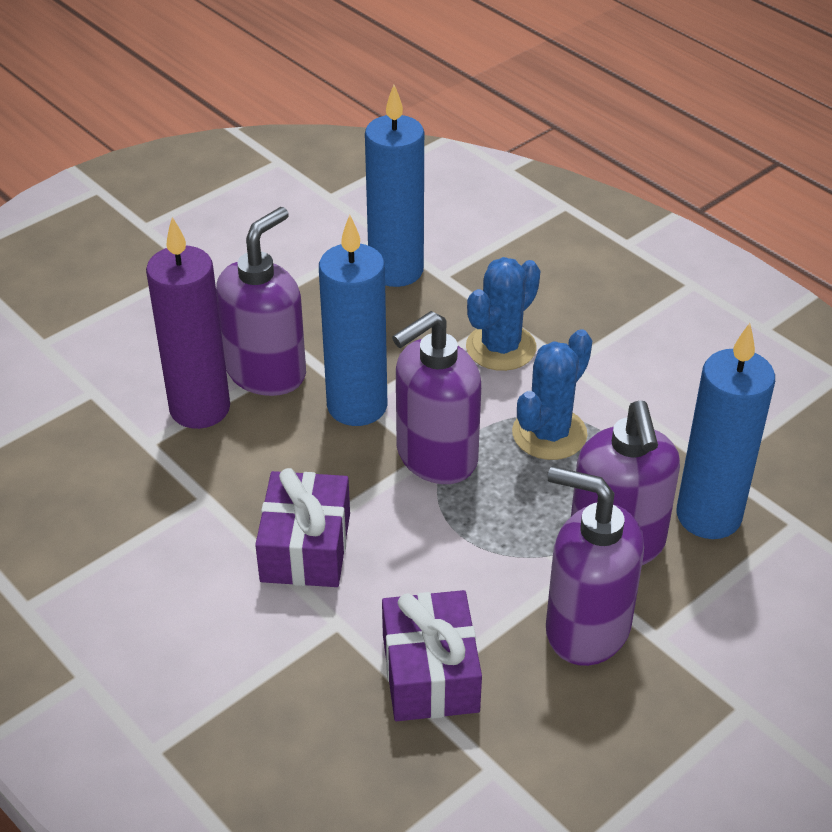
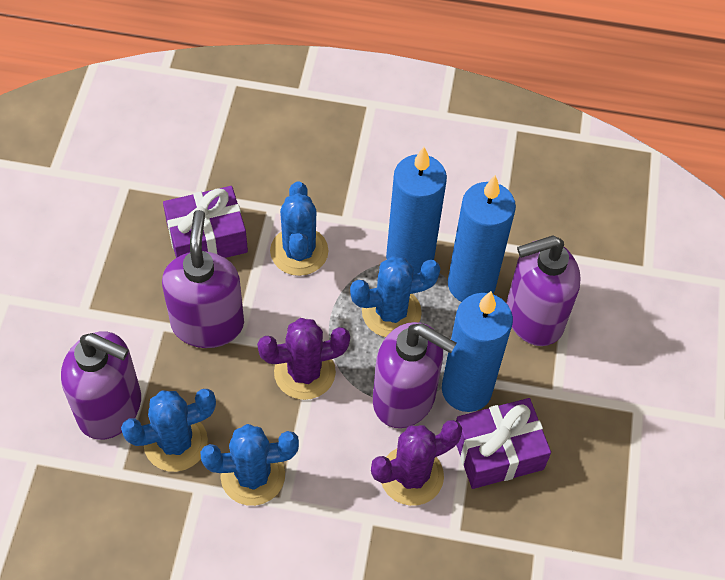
blue cactus: [466,257,540,371] [512,329,592,460] = 2 -> [121,389,216,472] [201,424,299,506] [270,181,328,276] [350,256,440,337] = 4
purple cactus: none = 0 -> [257,318,350,400] [371,420,462,506] = 2
purple candle: [146,217,230,429] = 1 -> none = 0

